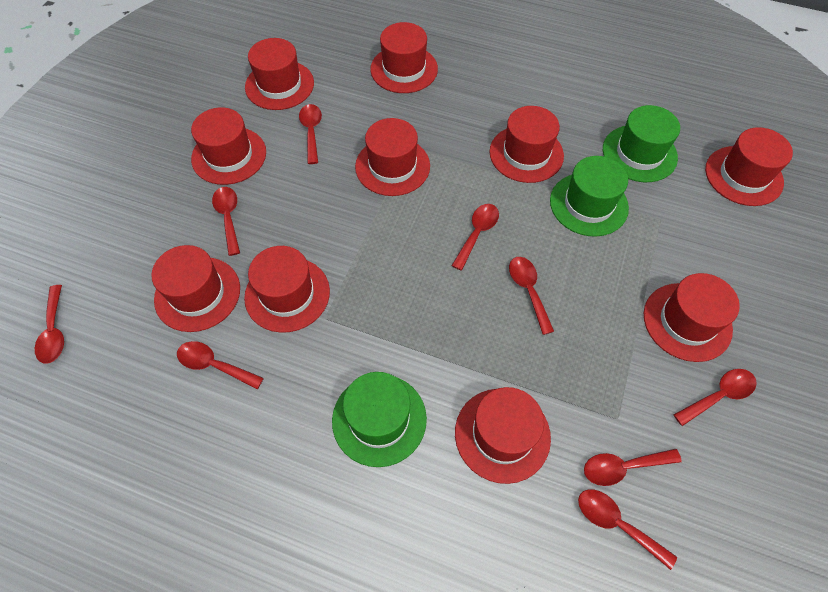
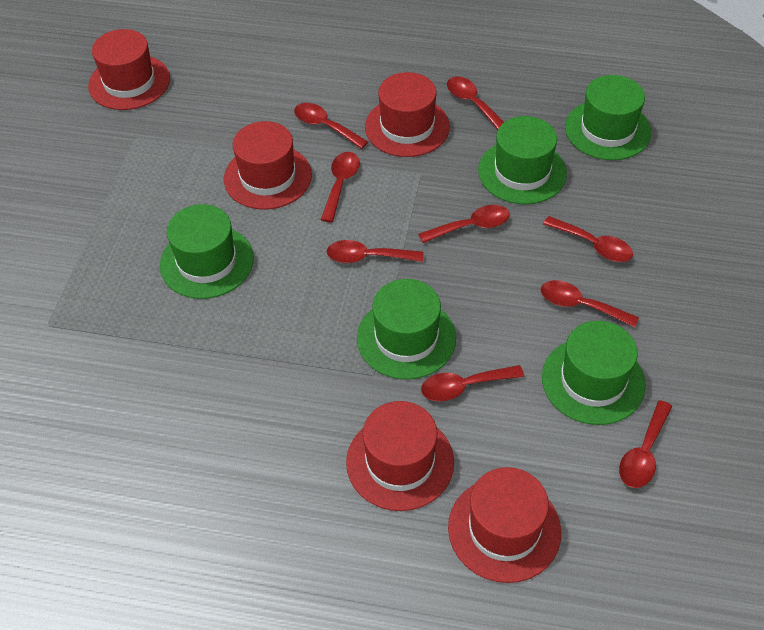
green hat: [332,372,427,467] [550,156,629,237] [603,105,680,182] = 3 -> [160,204,254,299] [357,279,456,380] [478,116,567,204] [542,321,646,425] [565,75,651,160] = 5
red hat: [151,245,240,332] [191,107,266,185] [244,246,330,333] [245,38,314,110] [355,118,430,196] [370,22,438,93] [455,387,551,484] [489,106,564,183] [644,273,740,362] [705,127,793,206] = 10 -> [88,29,170,110] [224,121,312,210] [346,401,454,511] [365,72,450,157] [448,467,561,583] = 5

